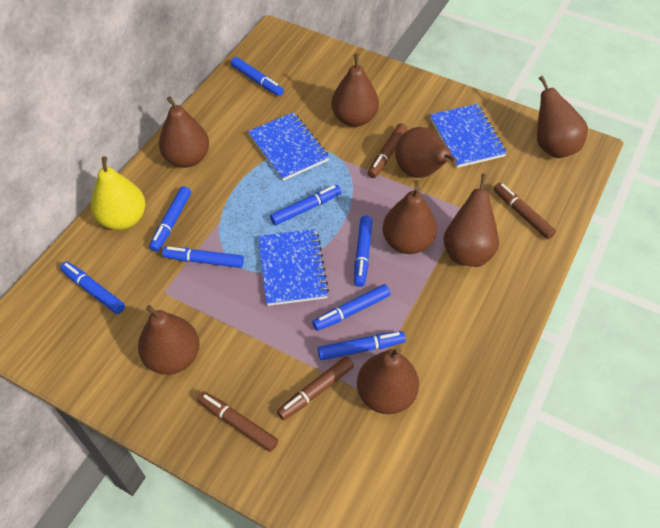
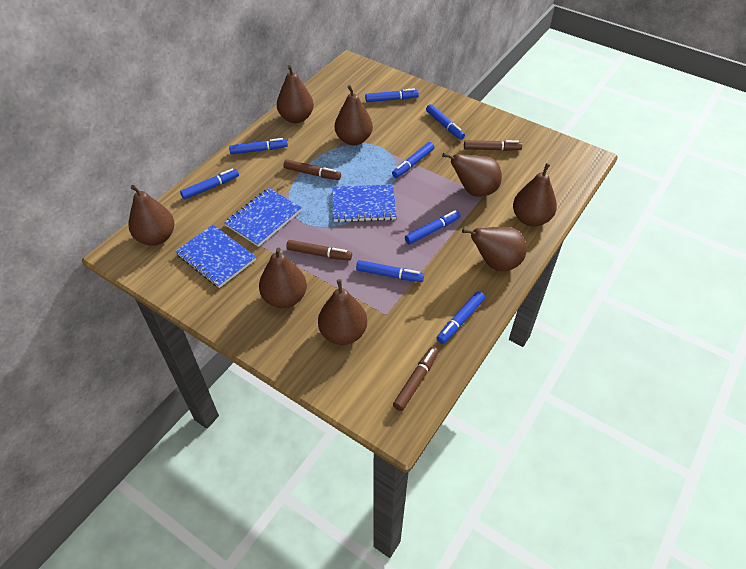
yellow pear: [91,156,145,230] = 1 -> none = 0

